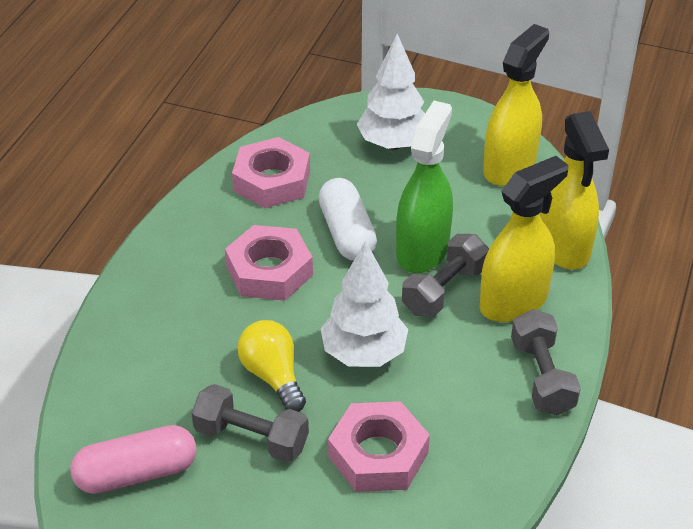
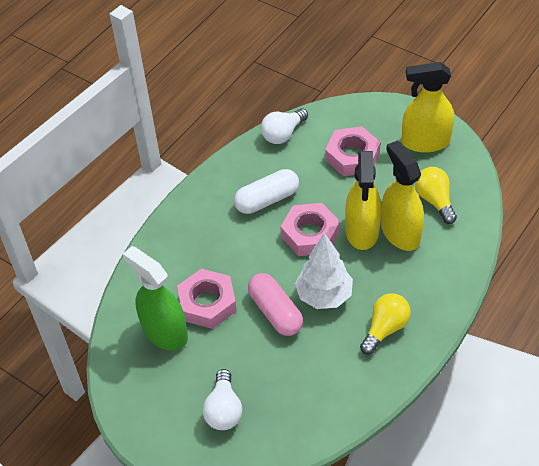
grey dumbbell: [191,384,309,463] [402,234,489,317] [511,309,581,415] = 3 -> none = 0
white light bulb: none = 0 -> [203,369,242,430] [261,108,308,144] = 2
white tree: [320,241,408,367] [357,34,425,150] = 2 -> [295,233,353,309] = 1
yellow light bulb: [237,320,306,412] = 1 -> [360,293,411,355] [415,167,457,224] = 2

